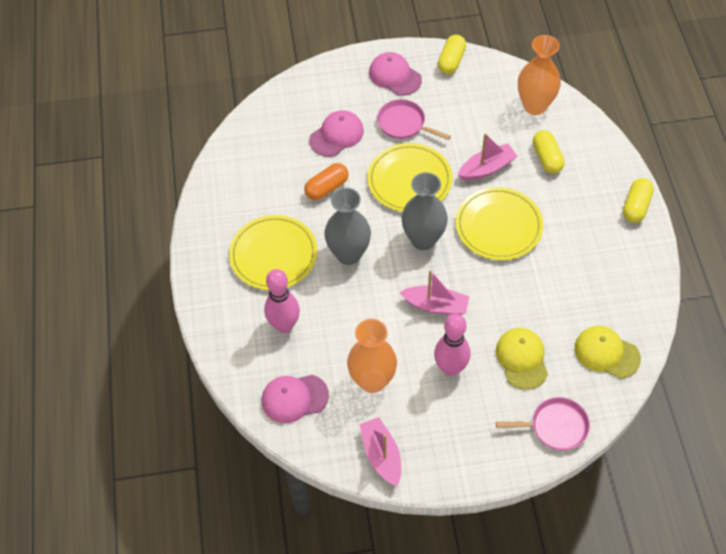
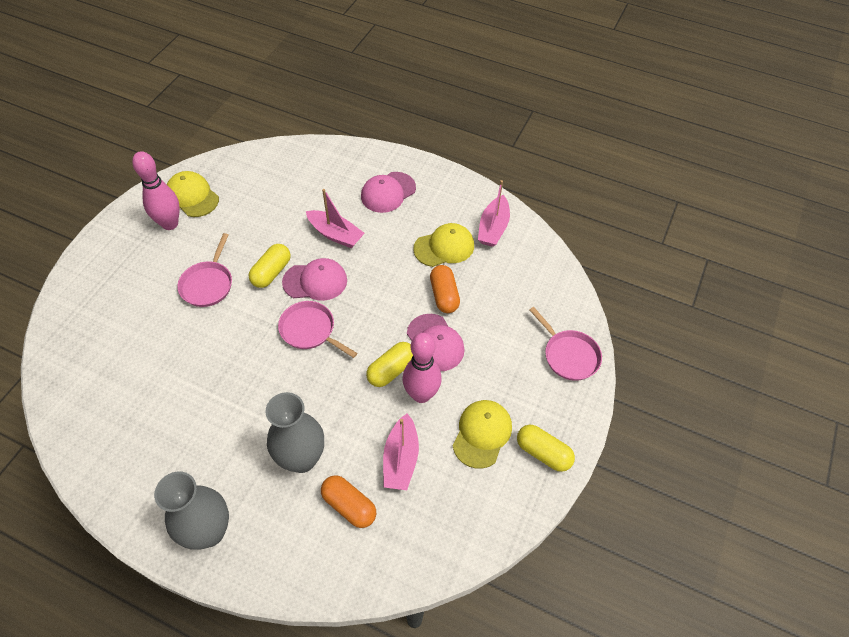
orange capsule: [304,163,349,200] = 1 -> [321,475,376,528] [430,265,460,313] = 2
orange vase: [347,319,397,393] [518,35,561,115] = 2 -> none = 0
pink pan: [377,99,451,140] [496,397,590,450] = 2 -> [177,233,232,307] [278,301,357,358] [530,307,602,381] = 3
yellow cap: [496,328,548,390] [575,326,641,379] = 2 -> [167,171,219,217] [413,223,474,267] [453,400,512,469] = 3
yellow plate: [229,215,317,290] [367,143,452,212] [456,187,543,260] = 3 -> none = 0

